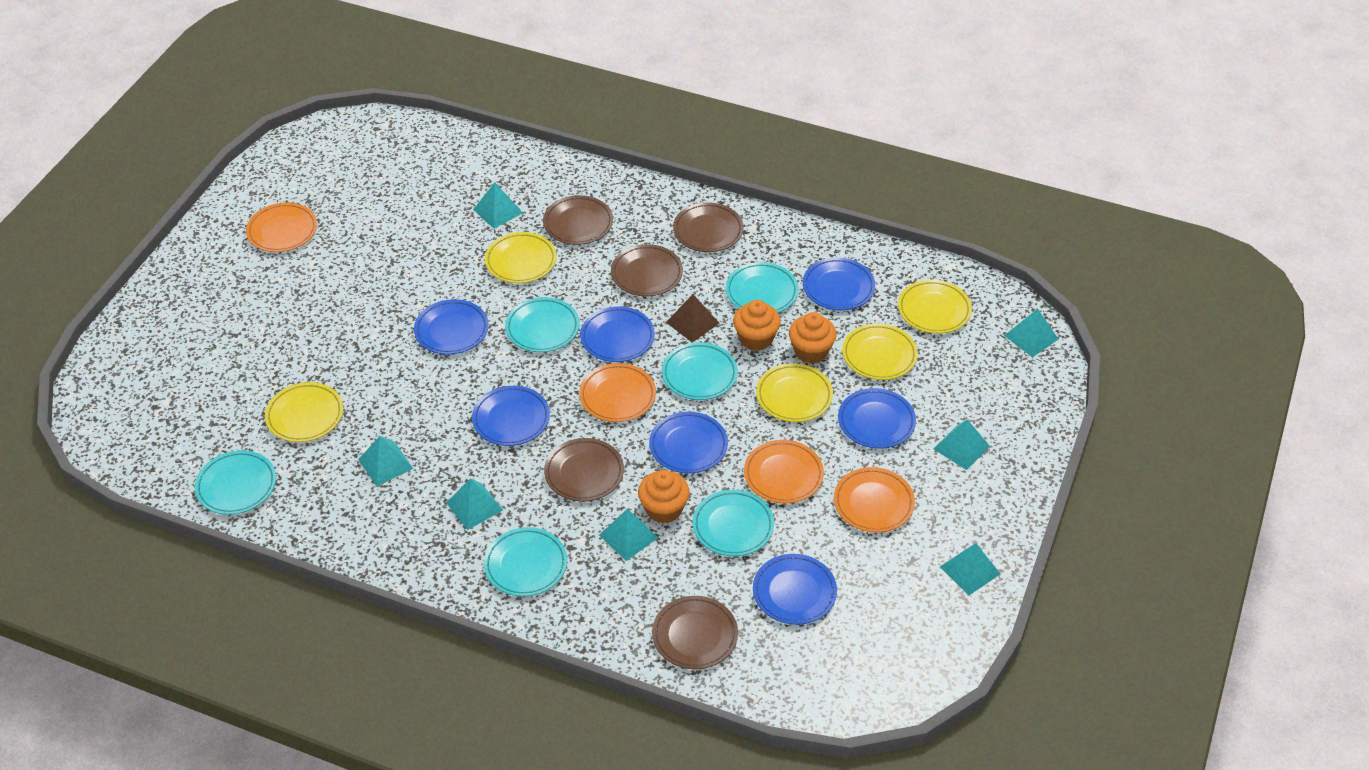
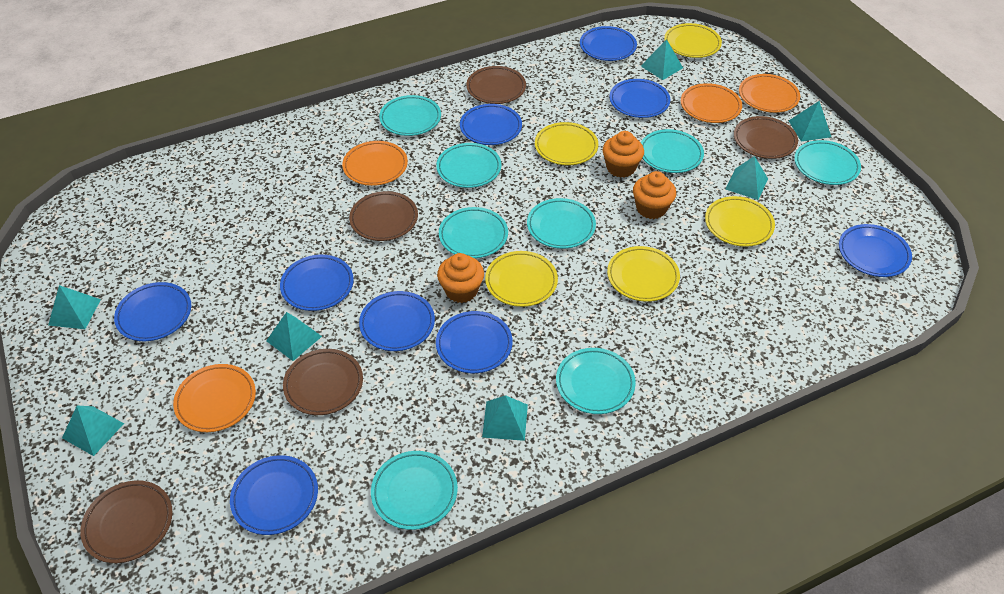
blue plate: [414,299,489,355] [472,386,550,446] [580,306,655,362] [649,412,728,473] [753,554,837,625] [803,258,875,310] [838,388,916,449] = 7 -> [114,282,191,341] [230,455,318,535] [280,255,354,311] [359,291,435,351] [436,311,513,373] [460,104,522,145] [580,26,637,61] [609,79,670,118] [839,224,912,277] = 9
brown pyramid: [666,294,720,343] = 1 -> none = 0
turquoise plate: [195,450,276,515] [484,527,567,597] [505,297,580,352] [662,342,738,400] [692,490,774,556] [726,262,799,313] = 6 -> [371,451,458,530] [379,95,441,136] [436,143,501,188] [439,207,508,258] [527,198,596,249] [556,348,636,414] [641,129,704,173] [794,140,861,185] = 8

